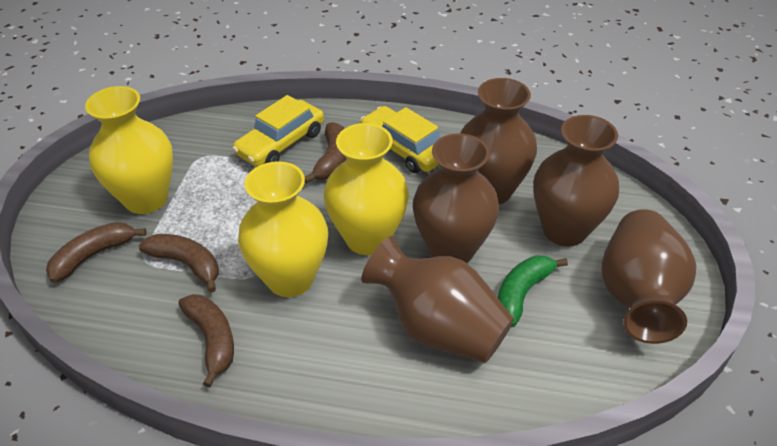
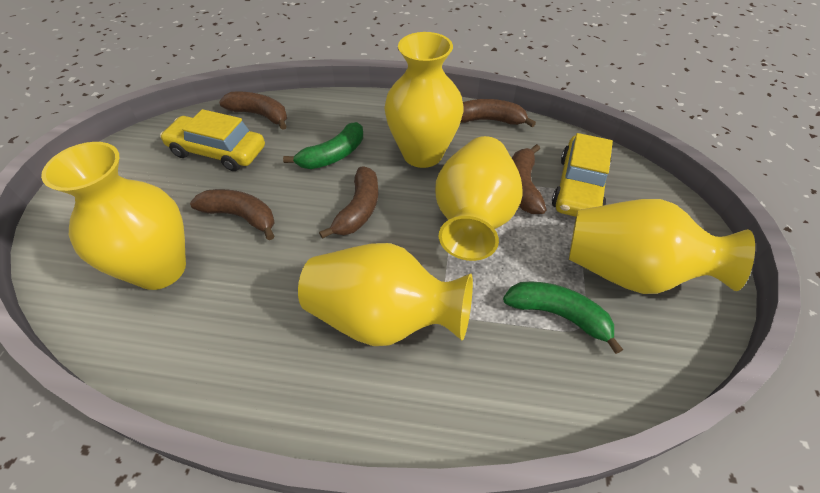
brown banana: [46,222,147,283] [139,234,219,293] [178,294,234,388] [305,122,347,183] = 4 -> [190,189,275,240] [219,91,287,130] [319,167,378,239] [461,99,536,127] [512,144,546,214] = 5
brown vase: [361,236,514,363] [413,133,499,263] [460,78,537,205] [533,115,619,246] [601,209,696,344] = 5 -> none = 0
green banana: [498,256,568,327] = 1 -> [283,122,363,169] [503,281,623,354] = 2
yellow vase: [85,86,173,214] [238,161,328,297] [324,123,409,255] = 3 -> [41,142,186,290] [298,243,473,346] [384,32,463,168] [435,136,523,261] [569,199,755,294] = 5

